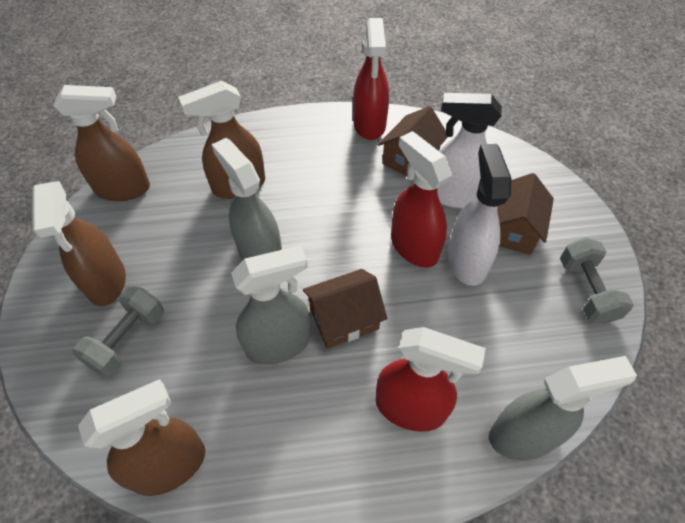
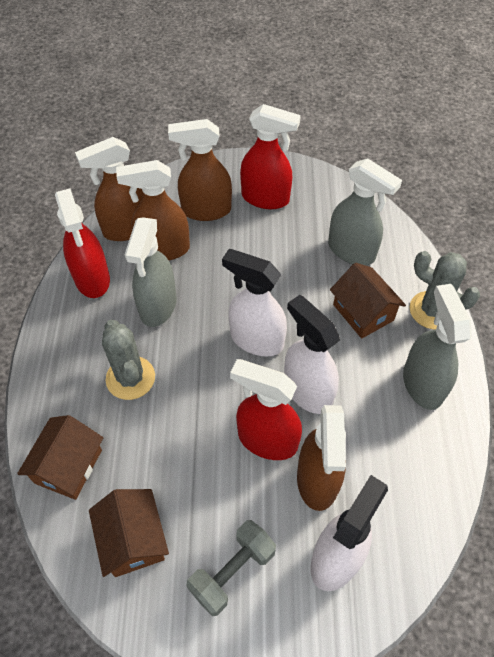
grey cactus: none = 0 -> [102,320,155,400] [410,251,480,329] = 2
grey dumbbell: [73,286,164,377] [560,237,634,324] = 2 -> [186,520,276,616] = 1
white spray bottle: [437,93,502,208] [448,144,511,286] = 2 -> [222,249,287,357] [284,295,340,414] [310,475,388,591] = 3

